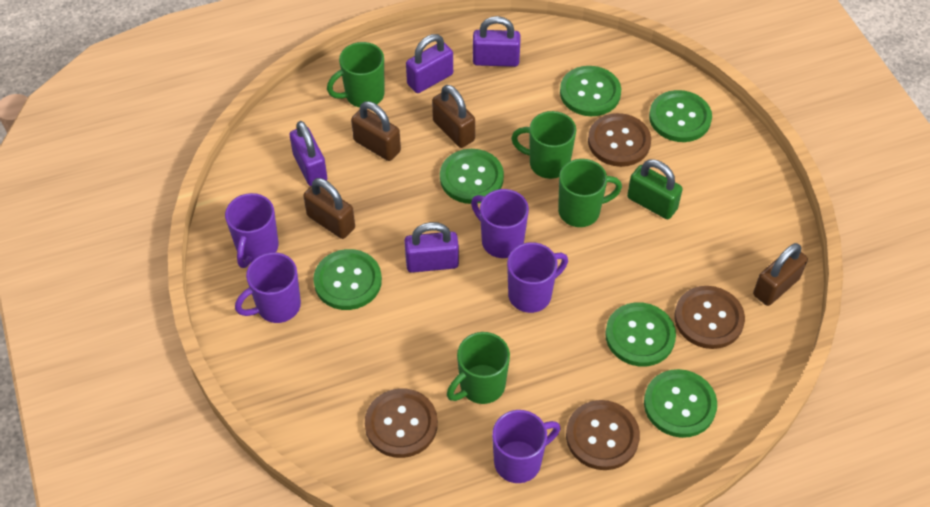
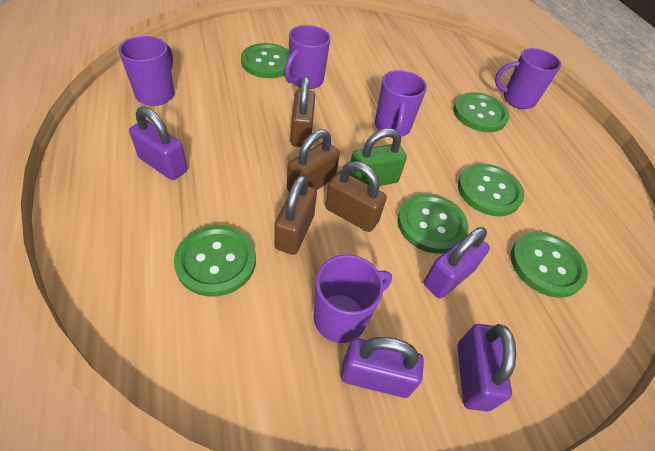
brown button: [365,388,438,458] [566,400,640,470] [588,113,651,167] [674,286,745,349] = 4 -> none = 0
green mug: [327,42,385,107] [447,332,510,404] [511,111,576,179] [558,159,622,227] = 4 -> none = 0

